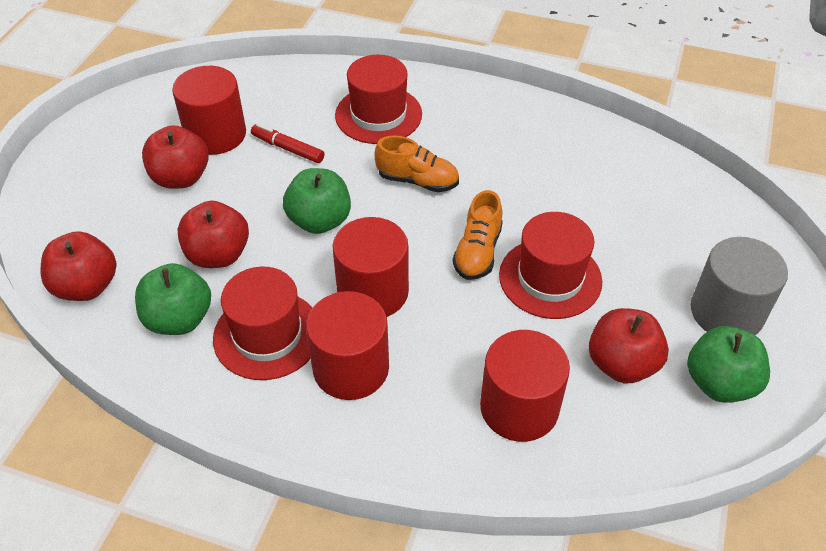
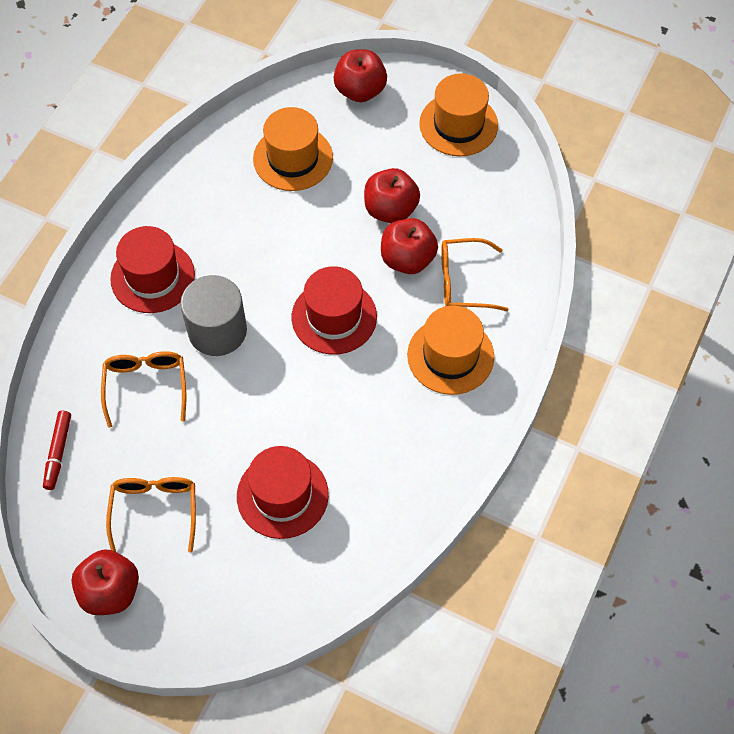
green apple: [135,263,211,335] [283,168,351,234] [687,326,770,403] = 3 -> none = 0
orange glasses: none = 0 -> [101,351,186,428] [106,477,196,552] [441,238,509,311] = 3
orange hat: none = 0 -> [253,107,333,191] [407,305,494,395] [419,73,498,156] = 3
orange shoe: [374,136,459,192] [453,190,503,280] = 2 -> none = 0
red cylinder: [172,66,246,155] [306,291,389,400] [333,217,409,317] [480,330,570,442] = 4 -> none = 0

